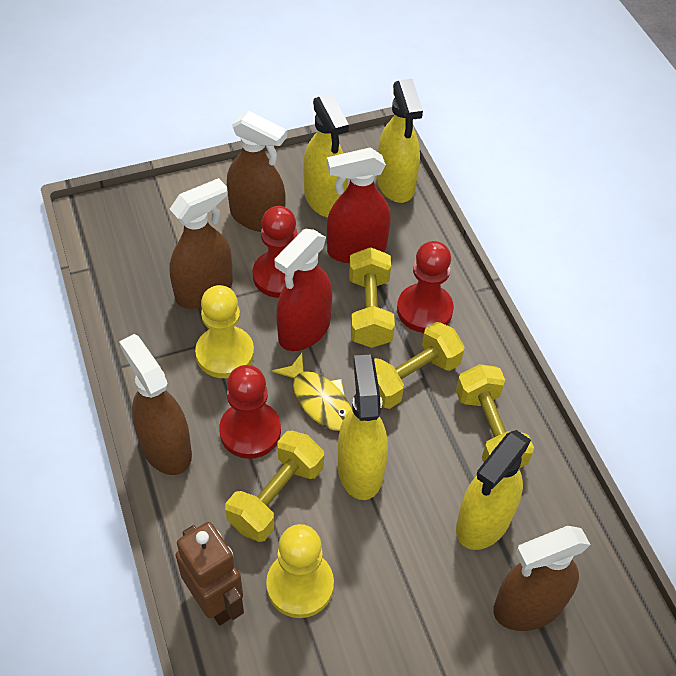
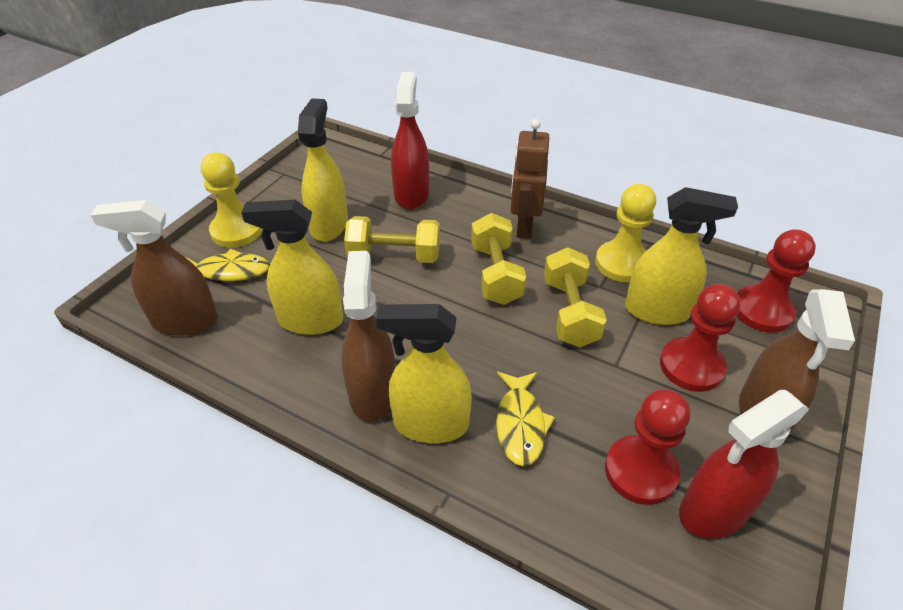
brown spray bottle: [119,334,192,475] [170,178,233,309] [227,111,287,232] [493,526,591,631] = 4 -> [91,200,218,336] [342,251,395,422] [739,289,855,437] = 3
yellow dumbbell: [225,431,324,542] [349,247,395,348] [374,322,465,409] [456,364,534,468] = 4 -> [344,216,440,263] [471,213,526,305] [544,247,607,347] = 3
yellow fish: [272,353,352,431] = 1 -> [184,249,270,281] [496,372,555,466] = 2

